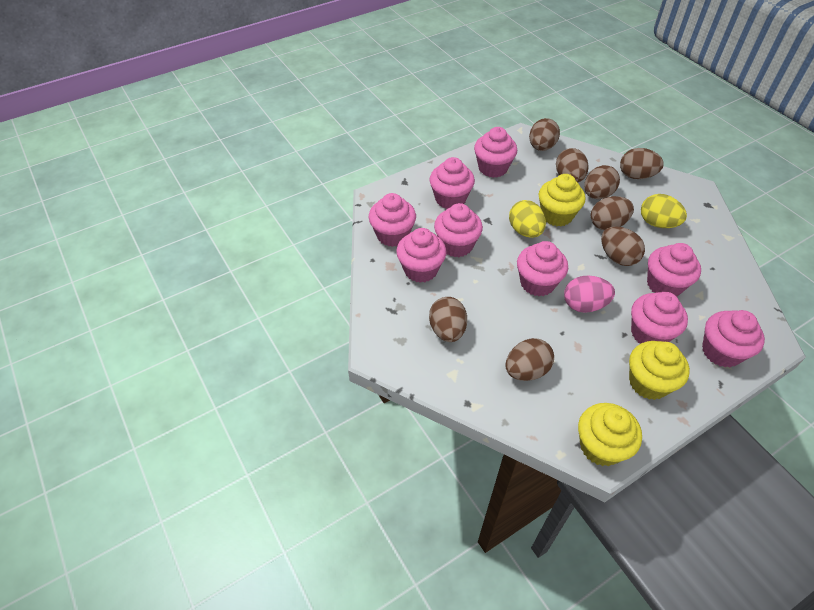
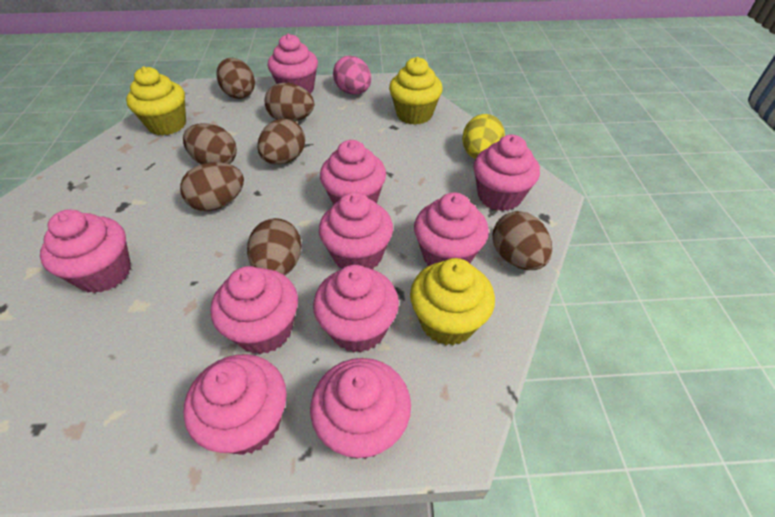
brown egg: [429,297,467,342] [505,338,554,381] [529,118,560,151] [556,148,589,183] [584,165,620,199] [591,196,634,230] [601,226,645,266] [620,148,664,179] = 8 -> [180,162,244,211] [183,123,237,164] [216,58,255,99] [247,218,302,275] [257,118,305,165] [265,83,314,122] [493,211,552,270] = 7
pink cupcake: [369,193,416,247] [396,228,447,283] [430,157,475,209] [434,203,483,257] [474,127,517,178] [517,241,568,296] [631,292,688,343] [647,243,701,296] [702,310,765,367] = 9 -> [40,209,131,293] [183,354,287,455] [210,266,298,354] [268,34,318,94] [310,358,411,459] [313,265,399,352] [319,192,393,269] [320,140,386,205] [414,192,489,266] [473,135,540,211] = 10
yellow egg: [509,200,546,238] [641,194,687,228] = 2 -> [462,114,505,159] = 1

